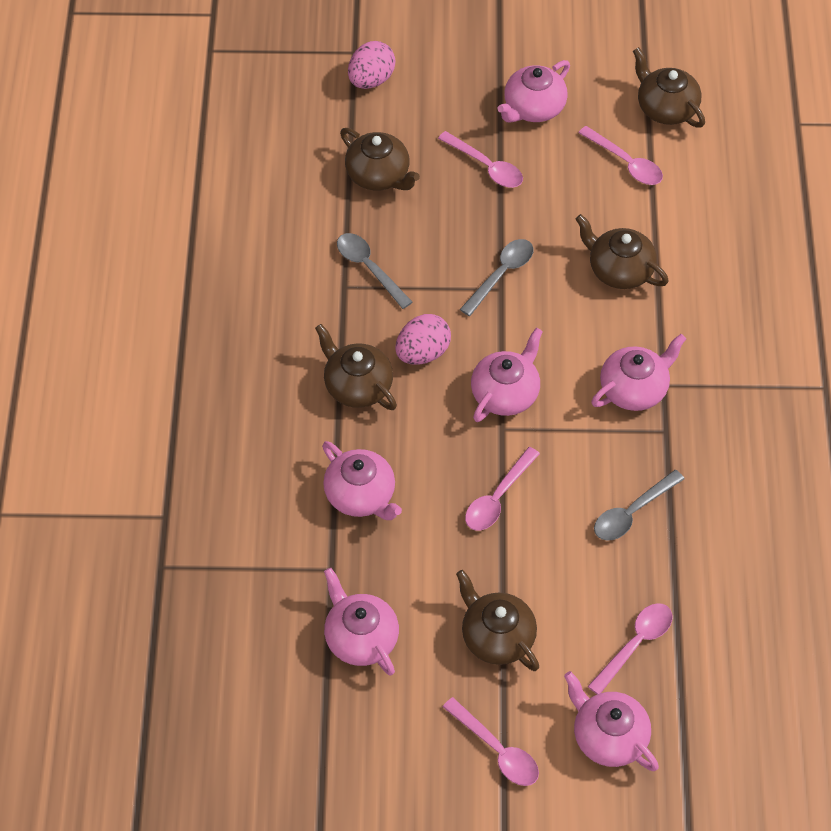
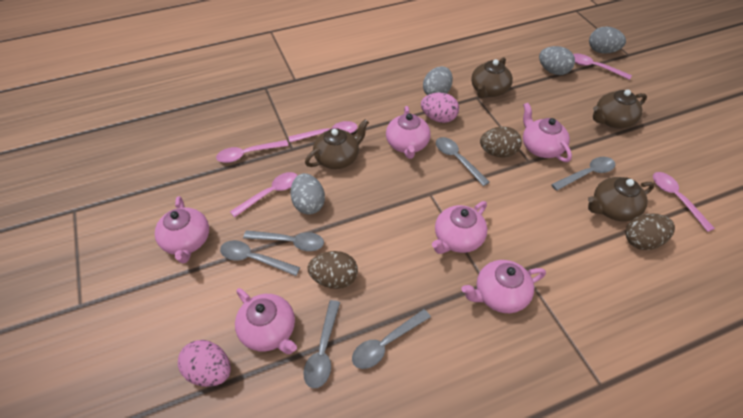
brown egg: none = 0 -> [307,251,358,289] [480,127,522,158] [625,213,675,250] = 3
brown teapot: [315,324,397,410] [340,128,420,191] [456,570,539,671] [575,214,669,289] [633,47,705,128] = 5 -> [305,119,369,169] [471,57,513,98] [588,177,655,221] [593,90,647,128] = 4
grey egg: none = 0 -> [290,173,325,214] [423,66,453,95] [539,46,575,75] [589,26,626,53] = 4
grey spoon: [337,233,412,309] [460,239,533,316] [594,470,684,540] = 3 -> [220,240,300,276] [243,230,324,251] [303,300,340,388] [352,309,431,369] [436,137,490,186] [551,157,615,191] = 6

